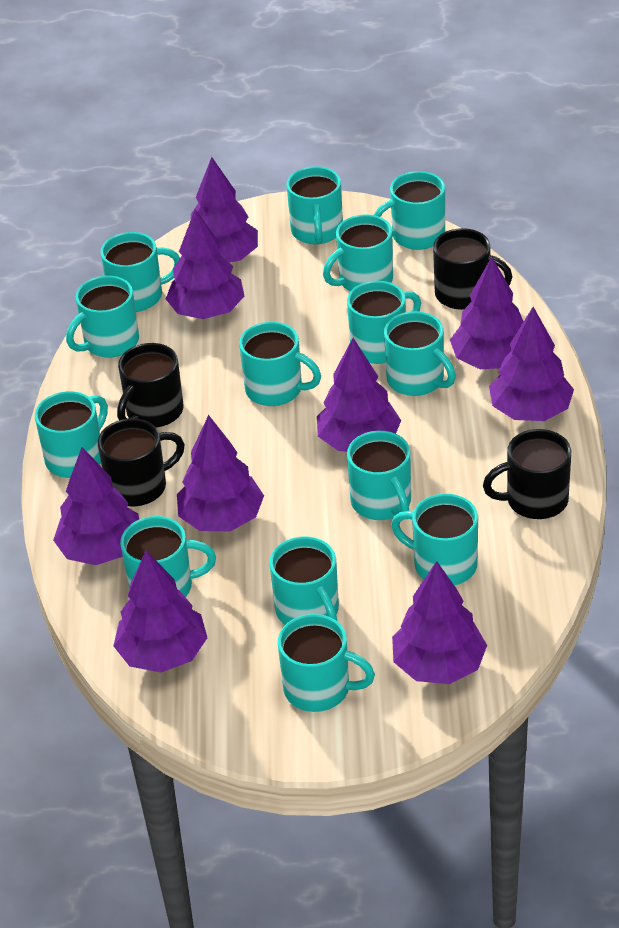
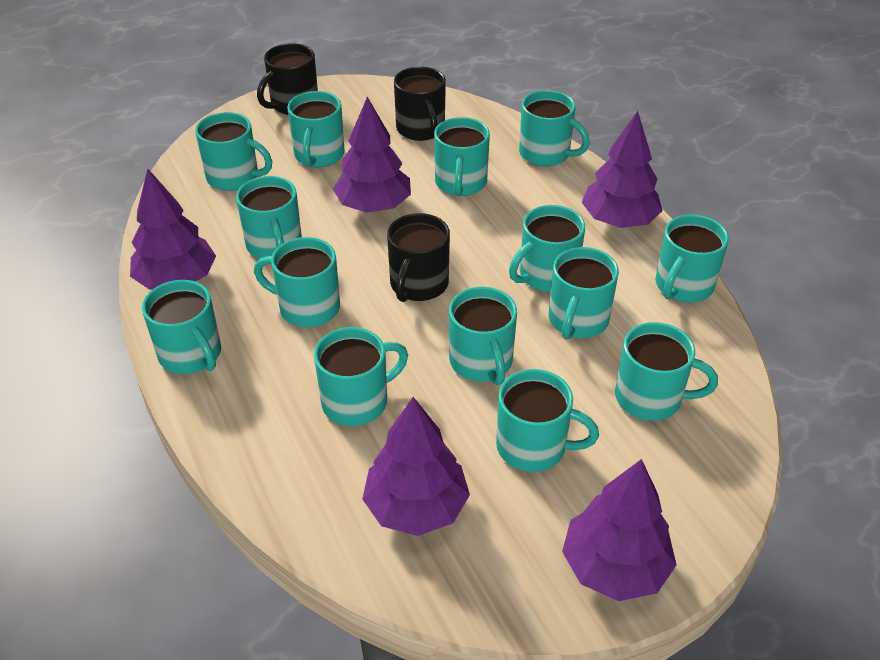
black mug: [98,418,185,507] [117,343,184,428] [433,228,513,310] [483,429,571,519] = 4 -> [257,43,318,115] [387,213,450,302] [394,67,446,141] = 3
purple tree: [53,447,139,565] [113,551,207,673] [166,209,244,319] [177,415,264,531] [191,157,258,262] [317,338,401,451] [392,561,487,684] [450,257,524,369] [489,307,574,421] = 9 -> [130,169,216,290] [333,97,411,213] [362,397,470,536] [562,459,677,601] [582,111,663,228] = 5

